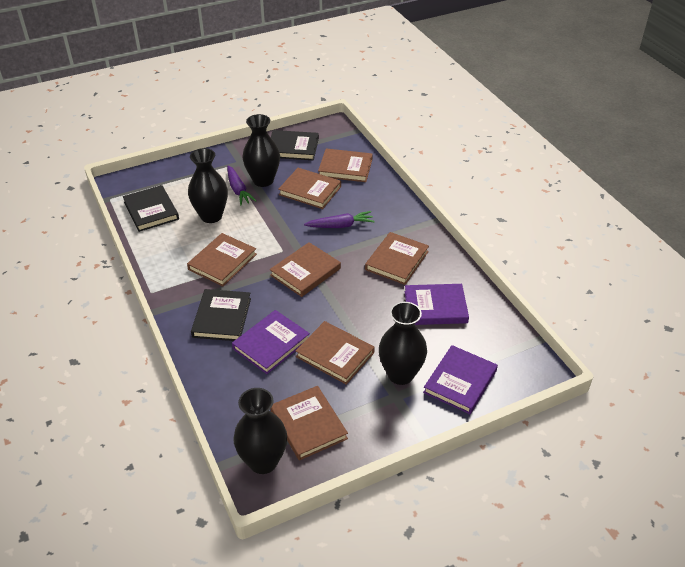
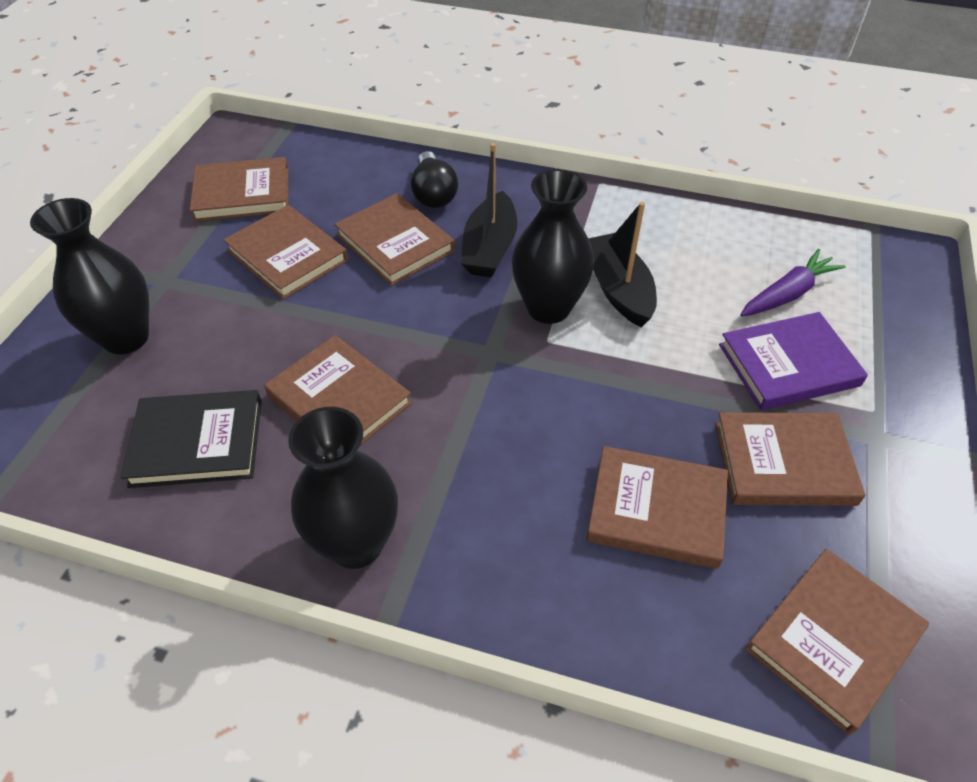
black boat: none = 0 -> [461,143,517,278] [588,202,657,327] = 2
black book: [123,185,179,232] [191,289,251,341] [271,130,319,160] = 3 -> [121,390,262,488] = 1
black light bulb: none = 0 -> [411,151,458,208] = 1
black vase: [188,148,228,223] [233,388,287,474] [242,114,280,187] [379,302,427,385] = 4 -> [30,198,149,354] [288,407,398,569] [512,169,594,324] = 3
purple book: [232,310,310,374] [404,284,469,325] [423,345,498,414] = 3 -> [719,312,868,410] = 1
purple carrot: [227,165,256,205] [304,211,375,228] = 2 -> [740,249,846,316] = 1

